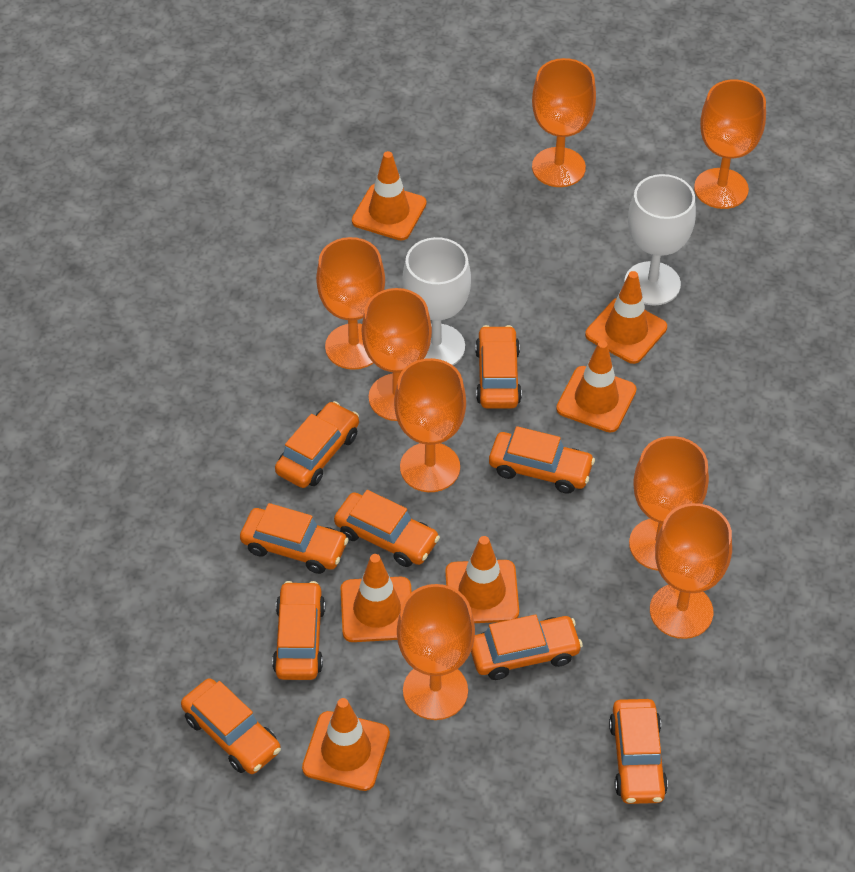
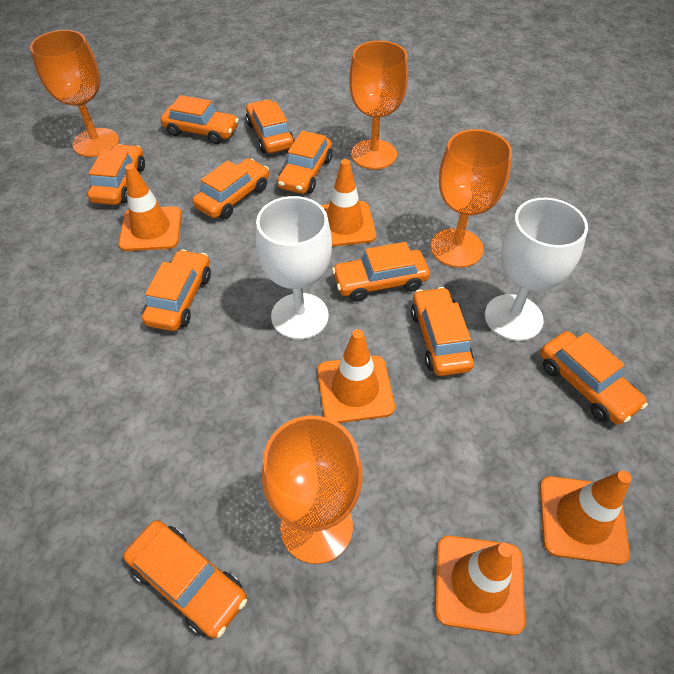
orange car: [181,678,281,774] [240,503,349,574] [272,581,325,680] [275,401,359,488] [334,490,440,567] [471,615,583,680] [475,325,522,409] [489,426,595,494] [609,699,668,804] = 9 -> [88,144,145,205] [123,520,247,638] [142,249,211,331] [161,95,239,144] [193,158,269,219] [246,99,294,153] [277,131,332,194] [332,242,430,302] [411,287,474,376] [540,331,648,425] = 10
orange goblet: [316,237,385,370] [362,288,432,421] [394,358,466,492] [397,584,475,720] [532,58,596,187] [629,436,709,571] [650,503,732,639] [694,80,766,209] = 8 -> [30,30,119,157] [262,416,362,564] [349,41,408,169] [430,129,512,268] = 4
orange traffic cone: [302,698,390,791] [341,554,412,642] [352,151,427,240] [445,536,519,623] [556,340,637,432] [585,271,667,364] = 6 -> [119,164,182,251] [317,329,395,423] [321,159,376,247] [435,536,525,635] [540,471,632,565] = 5

